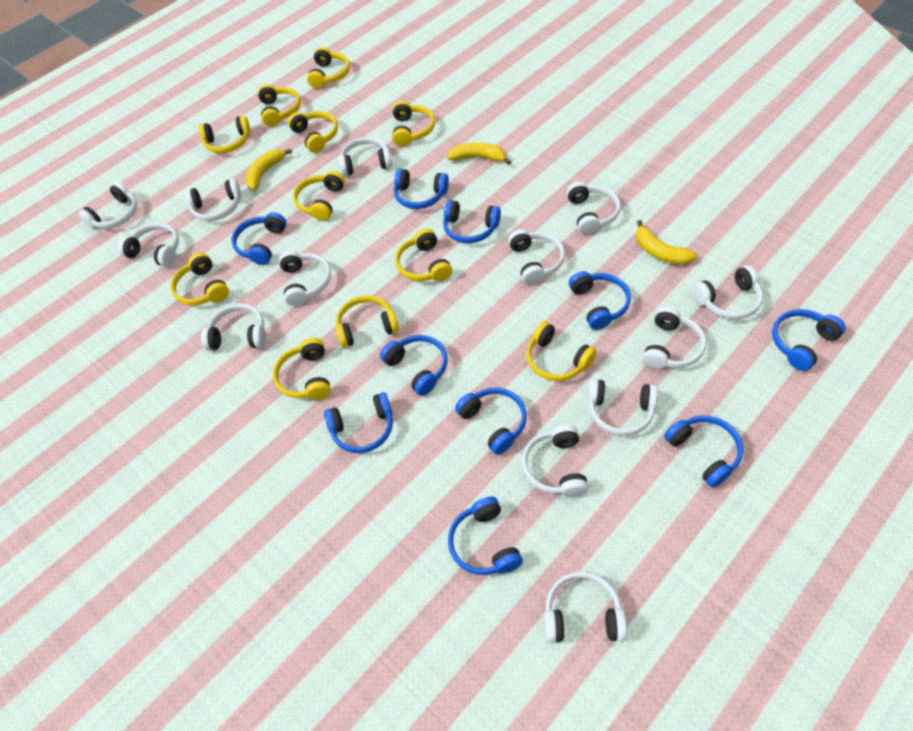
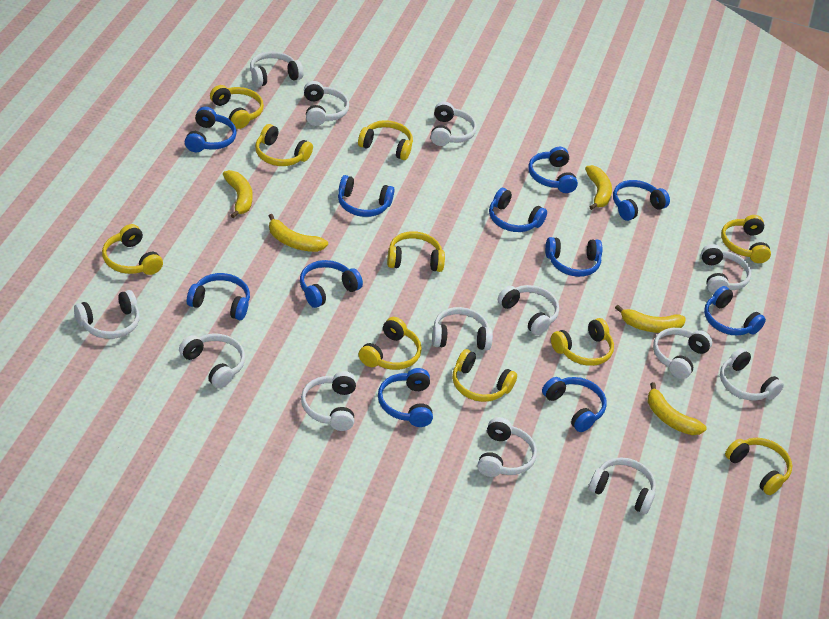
blue headphones: [232,212,287,265] [324,392,393,453] [380,335,448,396] [394,169,449,209] [443,200,501,243] [448,497,523,575] [455,387,527,455] [569,271,631,330] [664,415,743,488] [772,309,845,371] = 10 -> [185,107,236,152] [187,273,250,320] [300,260,363,308] [338,175,394,217] [378,368,433,427] [489,188,547,232] [528,147,578,193] [542,377,607,432] [545,237,602,277] [613,180,670,221] [704,286,766,336] = 11
yellow banana: [245,149,292,190] [447,142,511,165] [636,220,697,265] = 3 -> [223,170,253,218] [269,214,328,252] [585,165,612,210] [615,305,686,333] [648,382,707,435] = 5
yellow headphones: [171,253,229,305] [198,116,251,153] [258,84,301,127] [273,338,331,400] [288,111,338,153] [293,171,345,221] [307,47,350,88] [336,296,399,348] [392,101,435,146] [395,228,452,282] [526,321,596,381] = 11 -> [102,224,163,275] [210,85,264,129] [255,124,313,166] [358,120,413,160] [359,317,422,370] [387,231,445,272] [452,349,517,402] [551,318,614,366] [721,215,771,263] [725,438,792,495] = 10

